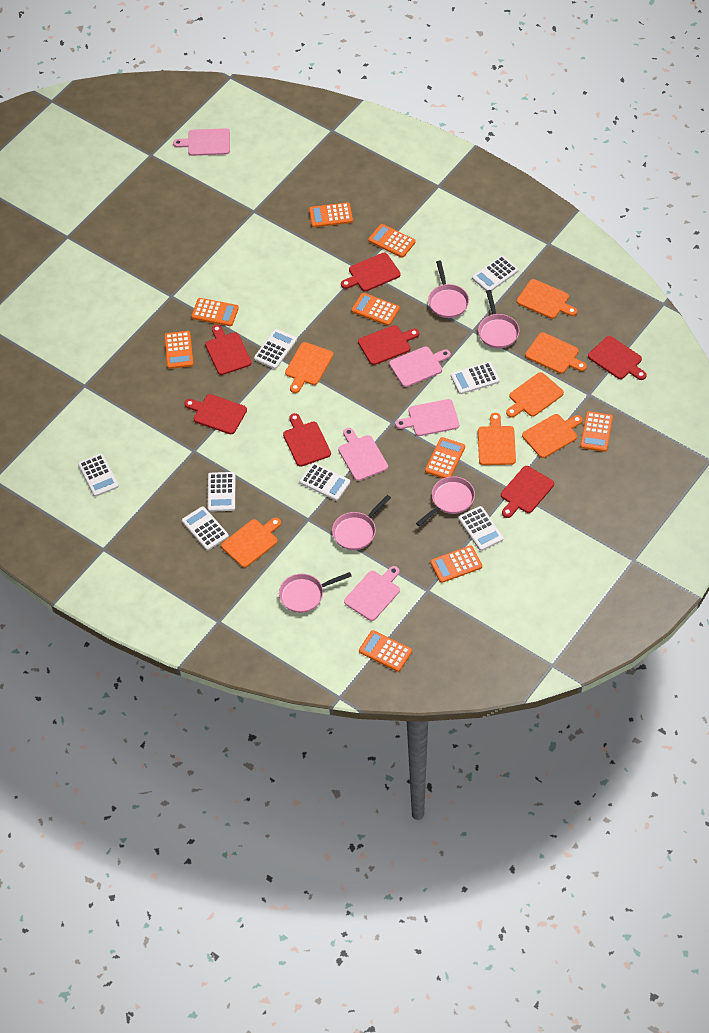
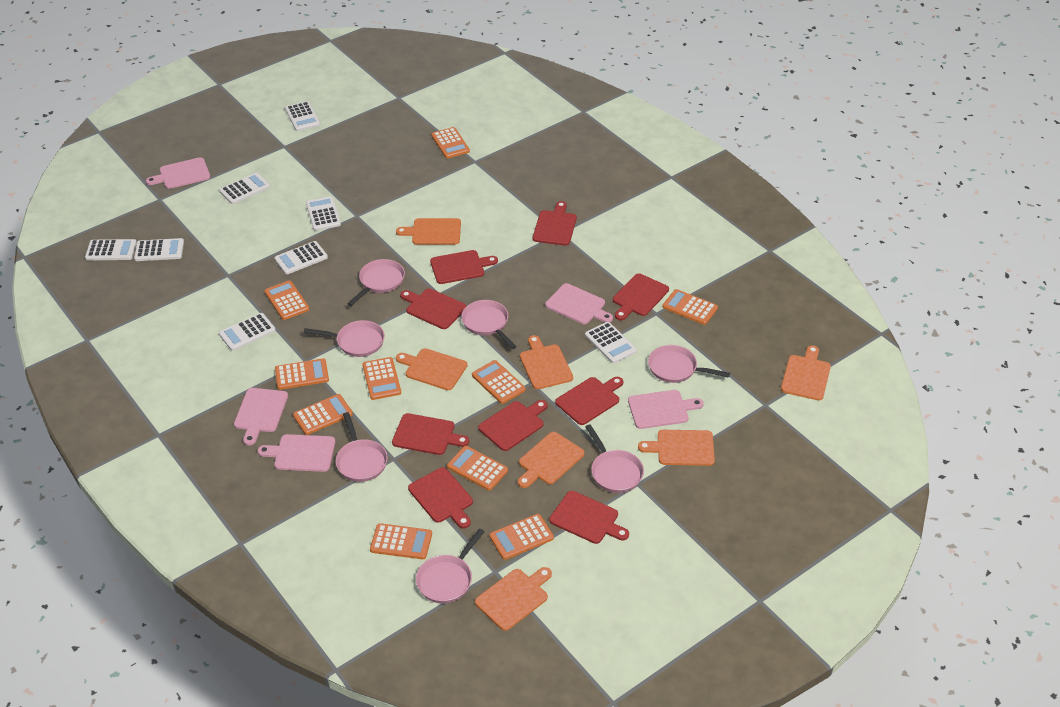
orange calculator: [164,331,193,369] [191,298,239,326] [309,202,353,227] [352,293,400,326] [359,630,412,672] [368,224,416,258] [425,437,465,478] [430,546,482,583] [580,411,613,452] = 9 -> [265,280,309,320] [275,358,329,390] [293,394,353,435] [362,357,401,400] [370,523,432,559] [431,127,470,158] [447,446,508,491] [472,360,526,404] [489,514,554,560] [663,289,718,325] = 10
pink pan: [279,572,352,613] [332,495,391,550] [416,476,475,526] [428,261,469,318] [478,290,519,349] = 5 -> [304,320,385,357] [336,412,388,482] [347,259,405,306] [416,529,484,603] [461,300,517,349] [585,424,644,493] [648,345,730,383] = 7
red cutting board: [185,394,247,434] [205,325,251,375] [283,413,331,467] [341,253,401,291] [358,325,419,365] [501,466,554,518] [588,336,647,380] = 7 -> [392,413,469,455] [400,288,466,329] [408,467,473,528] [430,250,498,284] [478,400,548,451] [533,201,577,245] [549,491,629,544] [555,377,623,425] [613,273,669,320] = 9

